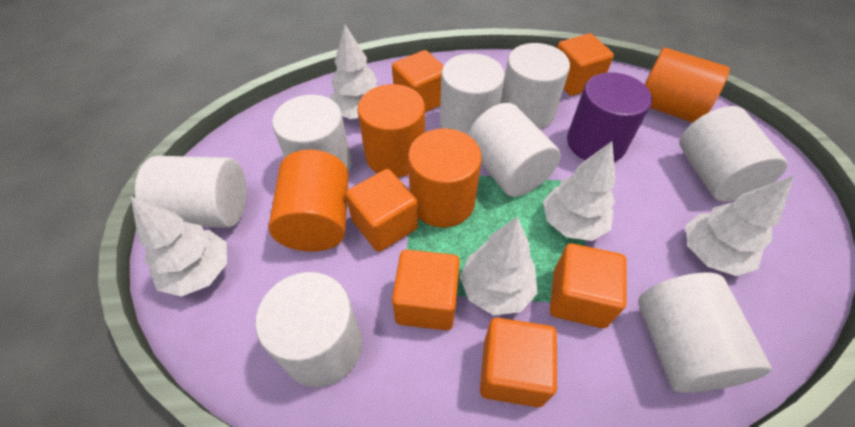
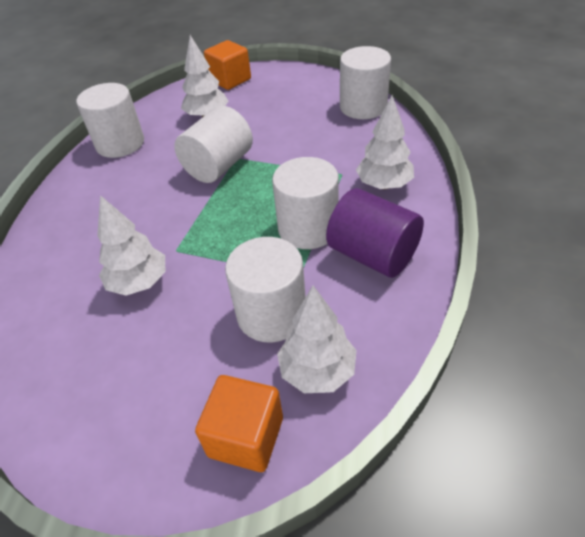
orange cube: [346,169,418,252] [392,50,444,112] [392,250,460,330] [480,318,557,407] [550,243,627,328] [557,33,614,96] = 6 -> [195,375,283,472] [204,40,251,90] = 2
orange cylinder: [269,150,349,252] [357,84,425,178] [408,128,482,228] [644,48,730,123] = 4 -> none = 0
white cylinder: [135,156,246,228] [255,272,362,387] [272,95,352,173] [440,53,505,135] [468,103,561,197] [500,43,570,129] [638,272,772,393] [680,106,787,201] = 8 -> [76,83,144,158] [174,106,253,183] [225,237,306,342] [272,157,339,249] [340,46,391,119] = 5
white tree: [131,197,227,297] [329,24,378,119] [460,216,537,315] [543,141,615,241] [685,176,794,276] = 5 -> [97,195,166,296] [181,35,229,117] [277,285,357,393] [356,96,414,189] = 4

